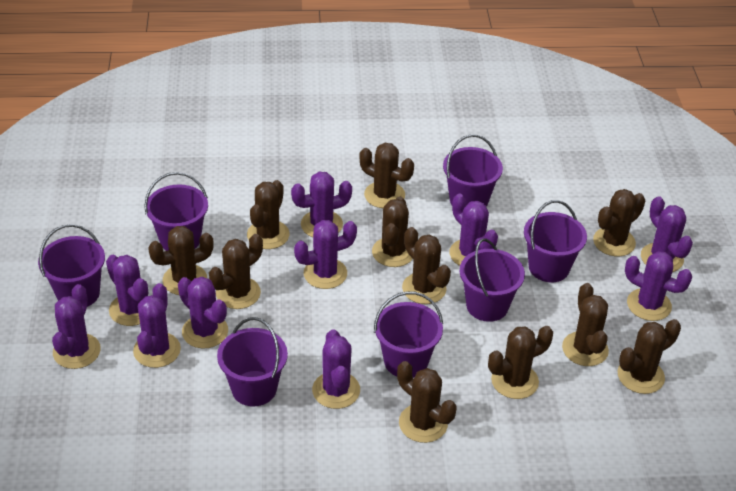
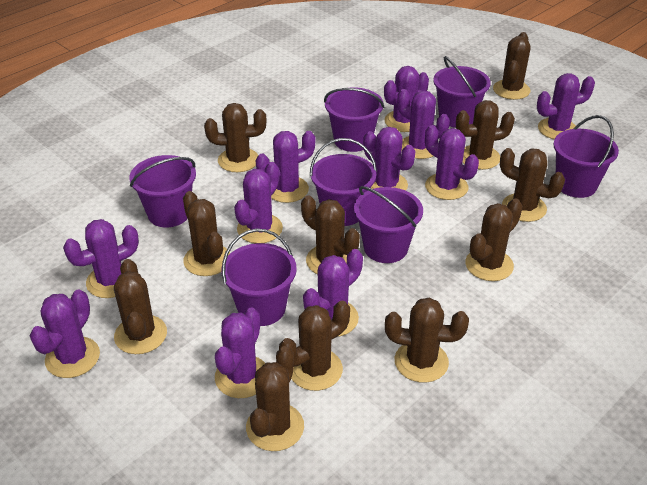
purple cactus: [52,284,101,369] [106,255,148,326] [133,283,181,368] [178,277,228,349] [291,172,352,237] [294,220,357,289] [312,329,360,409] [449,194,498,266] [625,251,692,321] [641,196,693,272] = 10 -> [30,289,100,378] [63,219,139,298] [215,307,265,398] [234,162,283,243] [256,131,315,203] [303,249,363,337] [363,127,416,190] [384,66,429,132] [397,89,450,159] [425,125,479,200] [537,73,595,139] = 11

